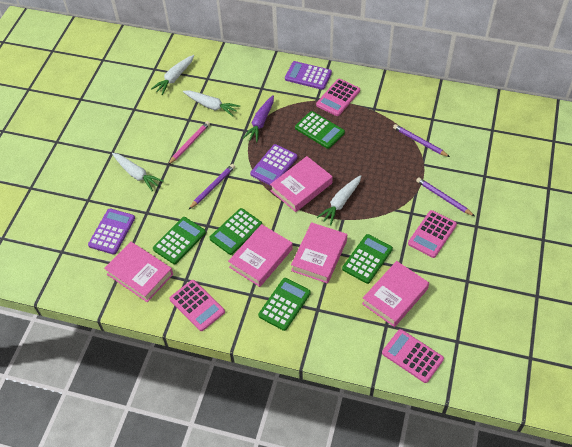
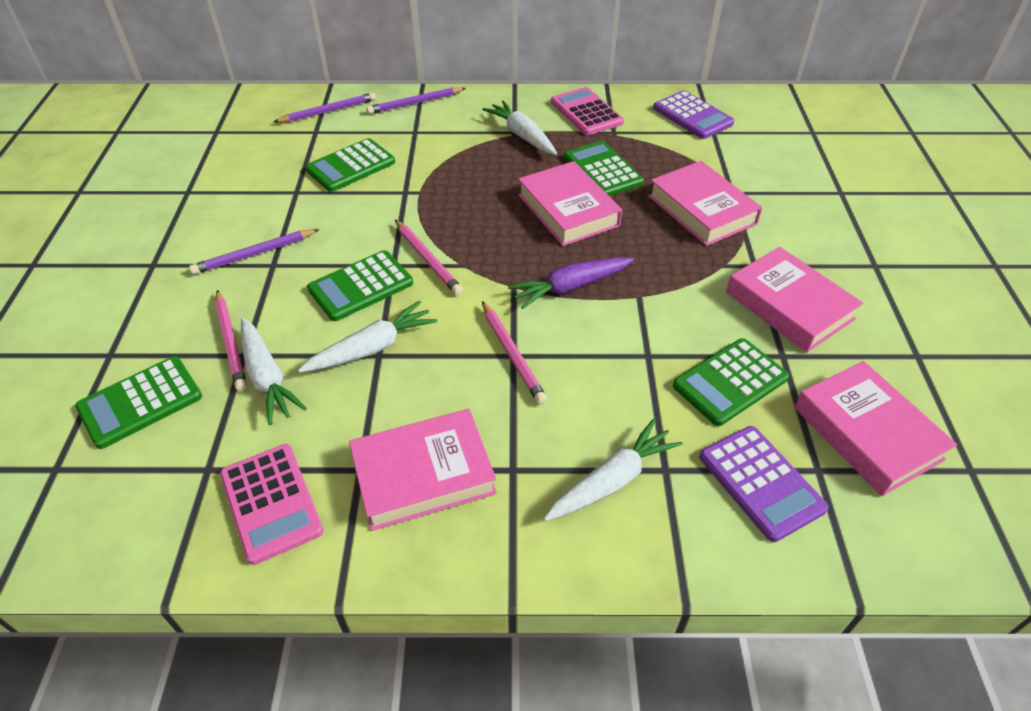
pink calculator: [169,280,225,331] [316,79,360,116] [382,329,444,383] [408,210,457,258] = 4 -> [220,444,324,565] [551,87,624,135] = 2
pink pencil: [168,121,210,165] = 1 -> [215,290,247,391] [395,220,463,295] [482,301,547,405] = 3
purple calculator: [88,209,135,254] [250,144,297,186] [285,61,332,90] = 3 -> [653,90,734,139] [699,426,829,542] = 2

